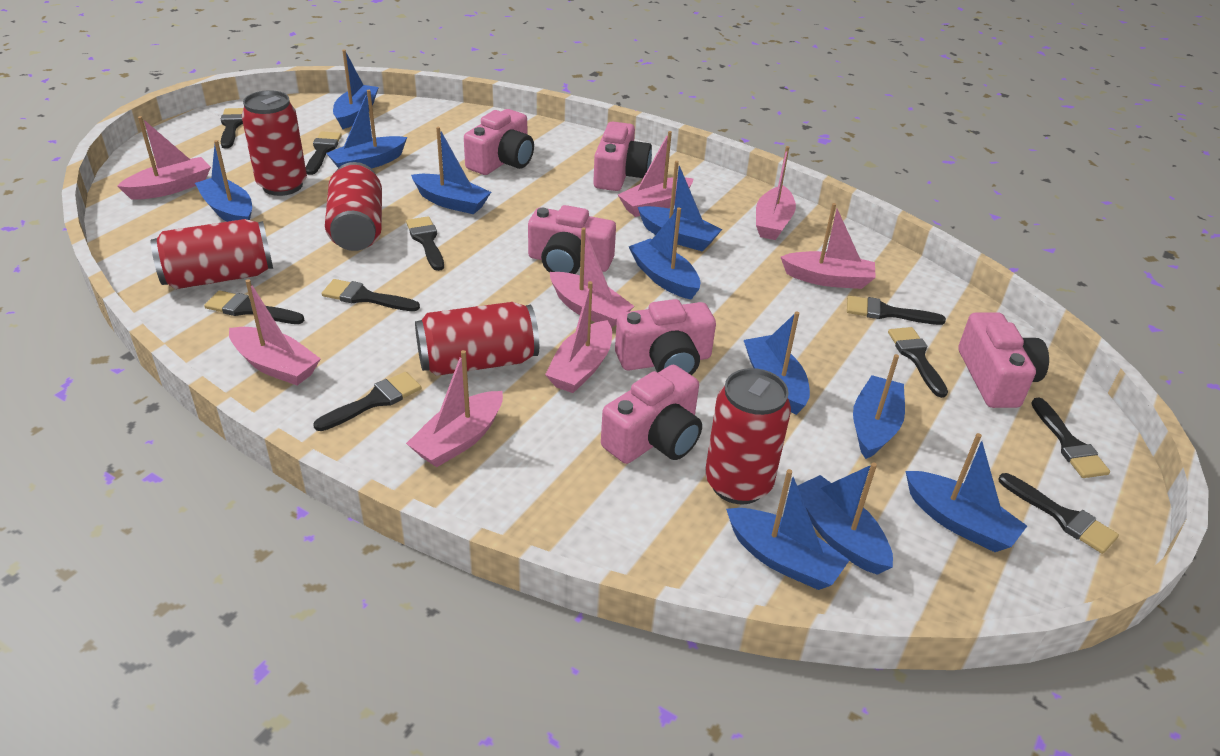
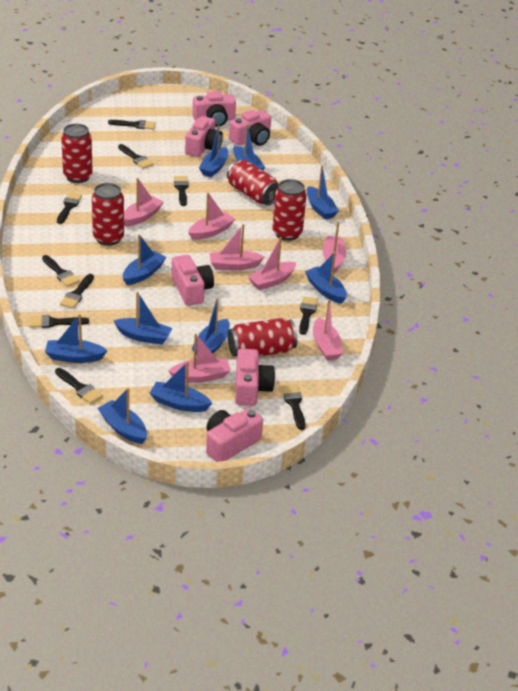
blue boat: [195,140,252,222] [326,90,407,169] [333,49,379,129] [411,127,491,214] [628,207,700,299] [638,161,722,251] [726,469,850,590] [744,311,810,415] [797,463,893,575] [853,354,905,459] [906,433,1027,552] = 11 -> [45,314,108,363] [97,388,147,444] [114,292,172,345] [123,234,166,285] [150,361,212,412] [191,298,230,355] [199,125,228,177] [233,124,265,170] [305,252,347,304] [307,166,339,219] = 10
pink boat: [117,116,211,200] [229,279,321,385] [406,350,503,467] [545,281,612,393] [550,227,634,328] [618,131,694,217] [756,146,796,240] [781,203,876,289] = 8 -> [124,178,164,227] [169,333,231,383] [188,193,235,240] [209,224,265,270] [248,237,296,290] [313,299,343,360] [322,222,346,273] = 7

